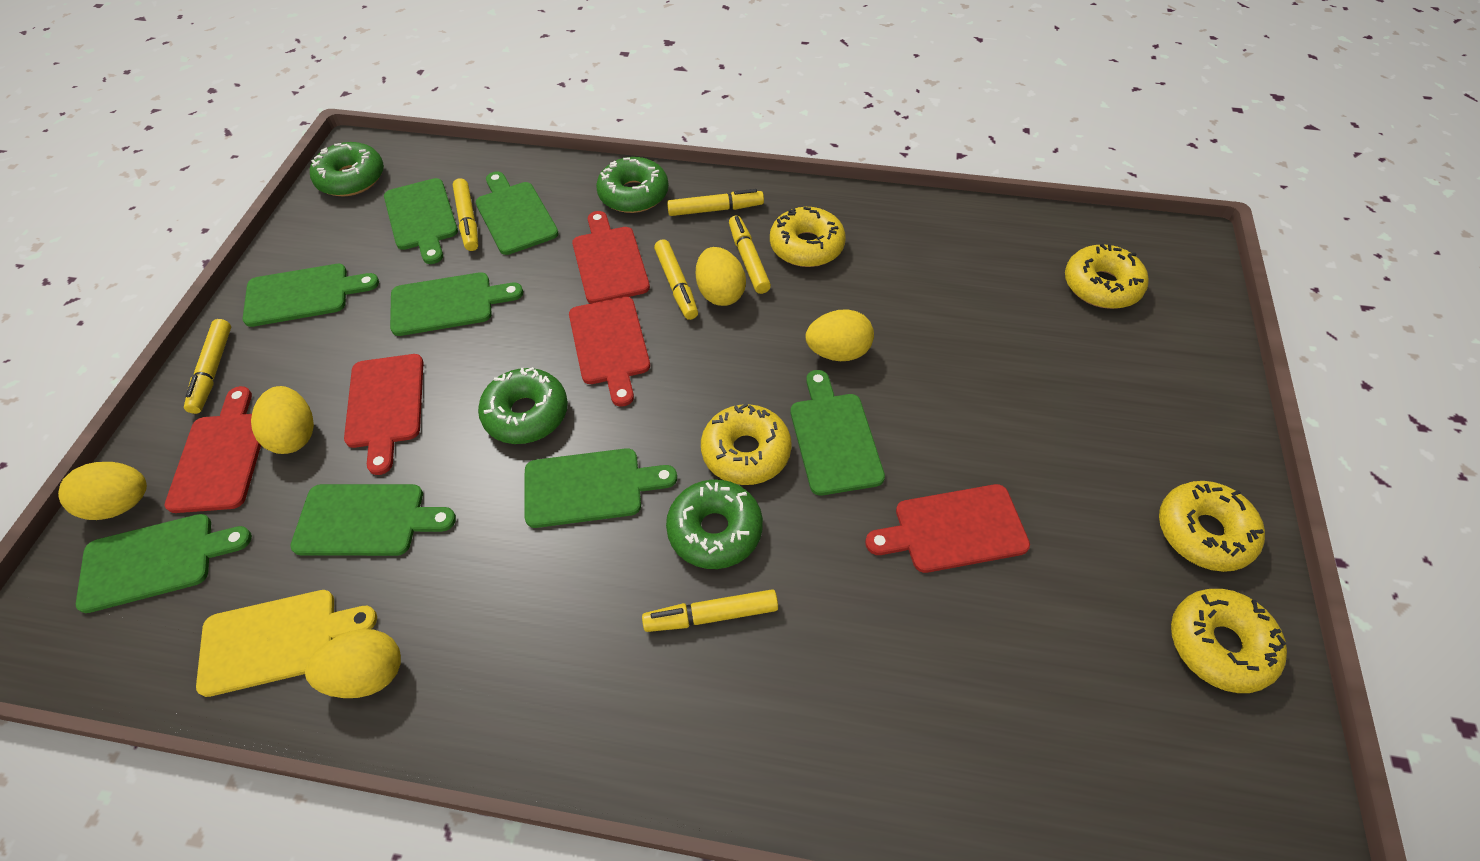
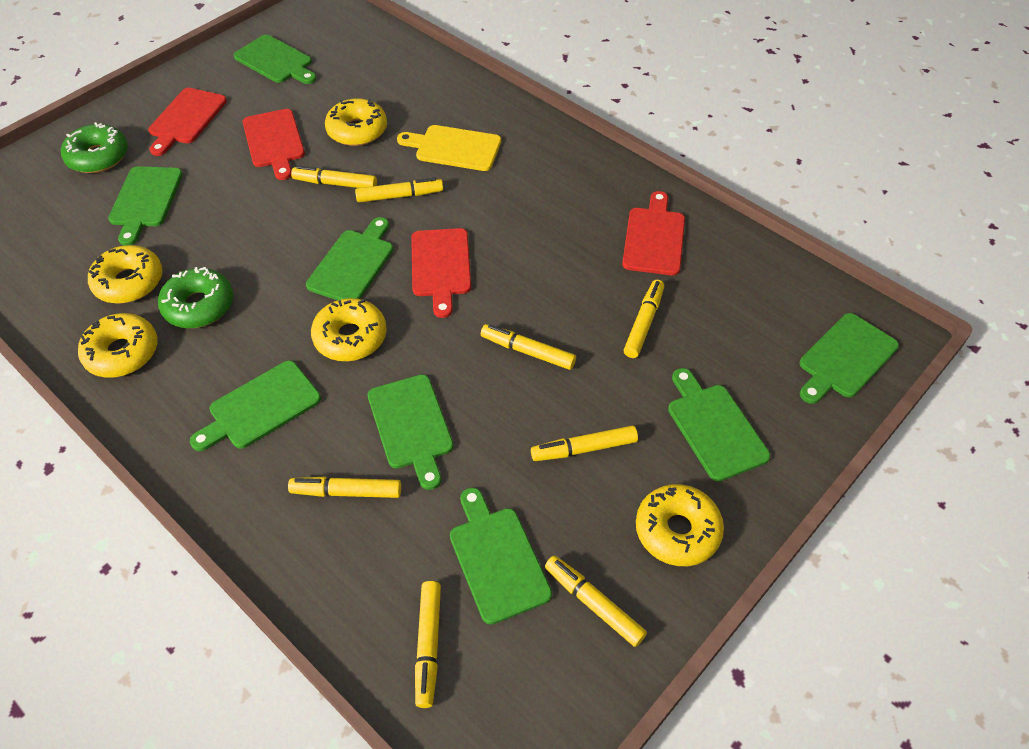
green donut: [310,142,384,196] [478,367,568,444] [596,157,669,213] [666,479,763,569] = 4 -> [61,122,128,173] [158,267,233,328] = 2
red cutting board: [165,386,261,513] [344,354,424,475] [569,297,650,407] [572,211,650,304] [865,484,1030,573] = 5 -> [148,88,227,156] [243,109,305,180] [411,228,471,318] [622,191,685,275] = 4
yellow egg: [58,462,147,520] [251,386,314,454] [305,629,401,698] [696,247,746,306] [806,309,874,361] = 5 -> none = 0
yellow marker: [184,319,231,414] [453,178,478,251] [642,589,778,632] [654,239,698,320] [667,189,764,216] [729,216,771,294] = 6 -> [288,477,401,498] [291,166,377,188] [355,178,443,203] [415,581,441,708] [481,324,576,370] [531,426,638,461] [545,556,647,647] [624,280,664,358] = 8

